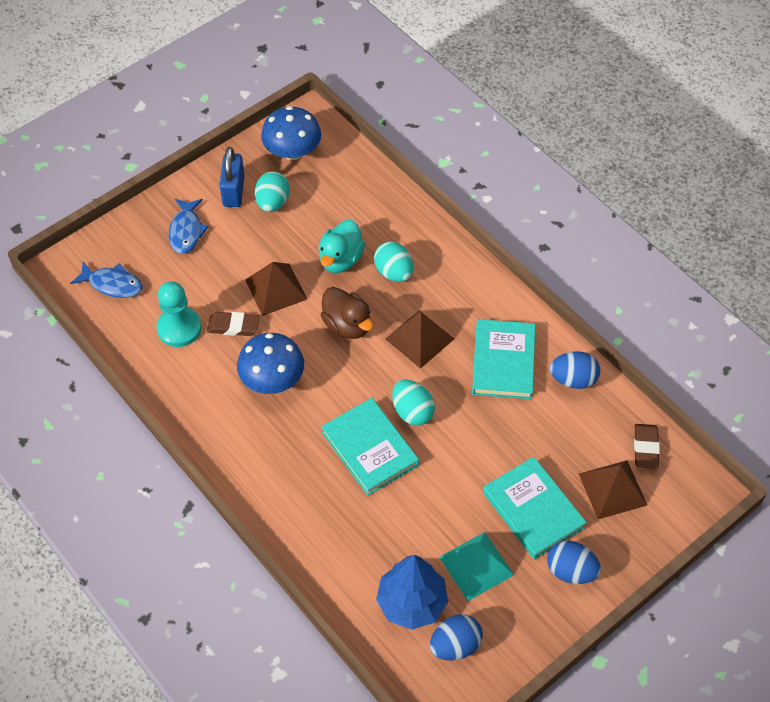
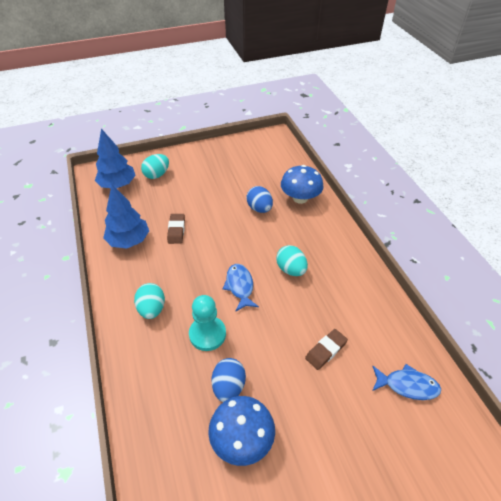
blue egg: [430,614,483,661] [547,541,601,584] [550,351,600,389] = 3 -> [212,358,246,402] [247,186,273,213] = 2
blue padlock: [220,147,245,207] = 1 -> none = 0
blue tree: [376,555,448,630] = 1 -> [95,129,136,188] [103,185,149,248] = 2
brown duck: [321,287,373,339] = 1 -> none = 0
brown pyramid: [245,262,307,316] [386,310,454,369] [579,460,647,519] = 3 -> none = 0
turquoise book: [321,398,419,496] [472,319,535,399] [483,457,587,560] = 3 -> none = 0
turquoise duck: [318,219,365,273] = 1 -> none = 0
turquoise pyramid: [439,532,514,601] = 1 -> none = 0

